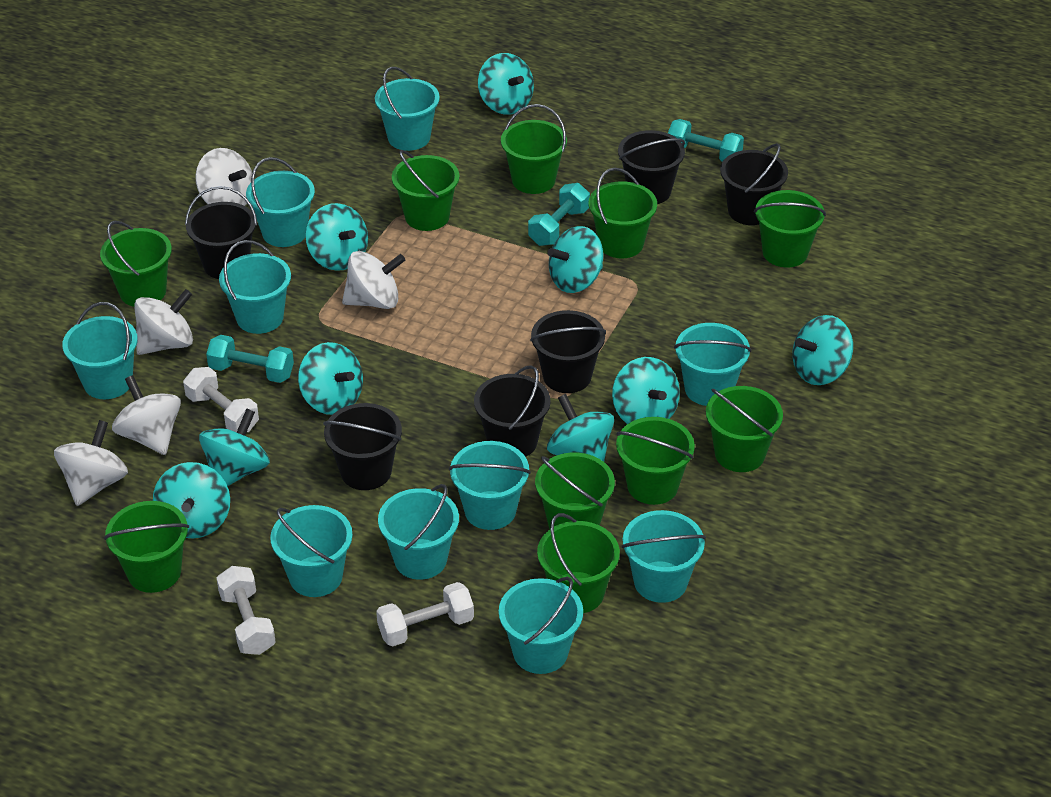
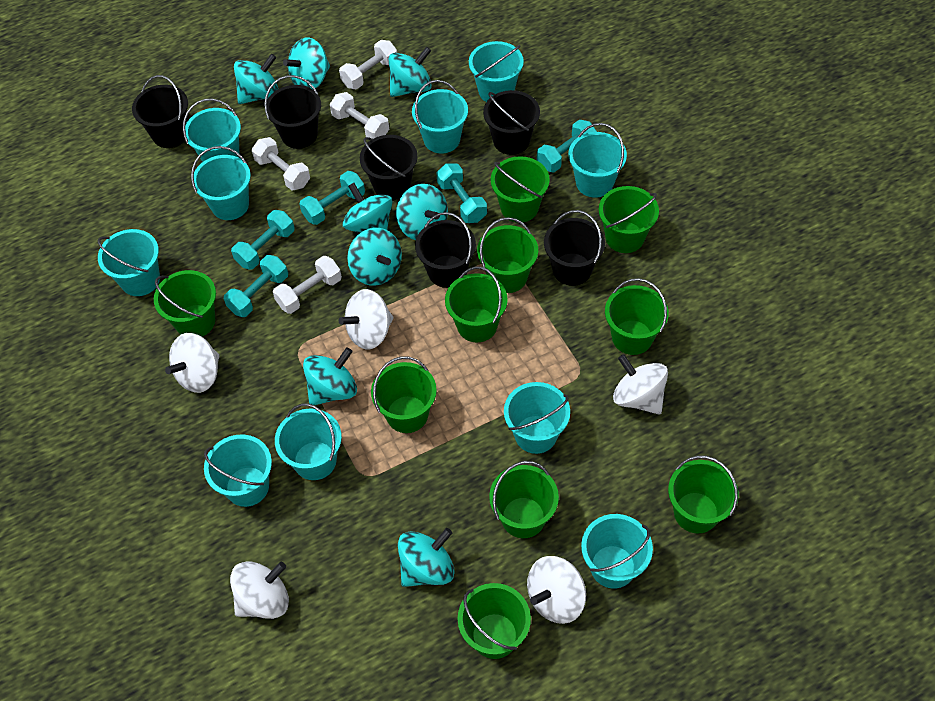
turquoise dumbbell: [206,335,294,383] [528,183,590,246] [668,119,744,162] = 3 -> [224,255,288,317] [231,210,295,270] [299,171,365,225] [436,163,487,223] [537,120,597,172] = 5
turquoise spinning top: [153,462,230,538] [199,409,270,486] [298,342,363,415] [306,203,368,271] [478,53,534,115] [547,226,603,293] [547,394,614,462] [612,357,680,424] [793,315,853,385] = 9 -> [234,54,279,104] [283,38,330,89] [303,347,357,405] [342,183,393,233] [347,228,402,286] [389,47,432,97] [396,184,448,240] [398,528,455,587] = 8
white dumbbell: [183,367,259,432] [216,566,276,655] [376,582,474,647] = 3 -> [252,137,310,190] [273,256,342,314] [330,92,389,139] [339,40,397,89] = 4

